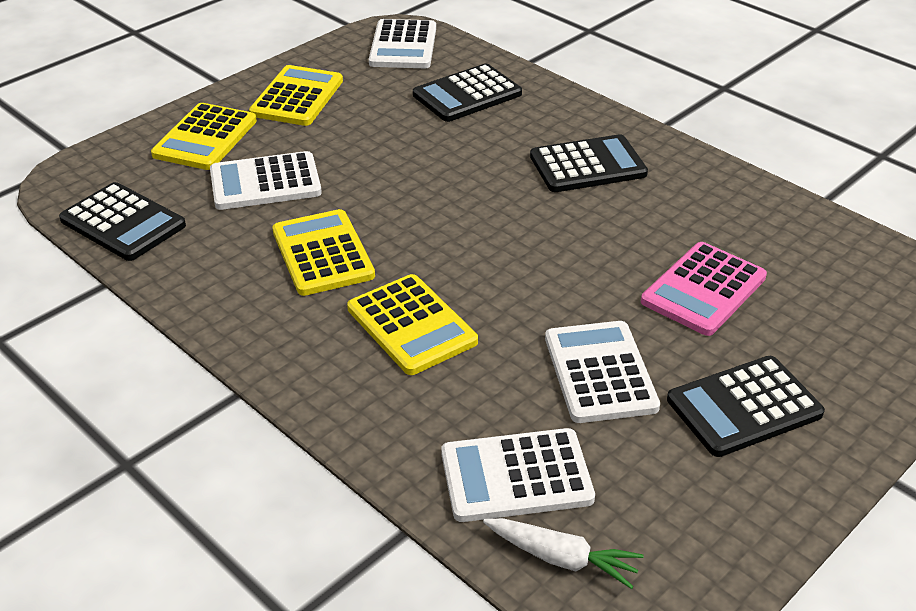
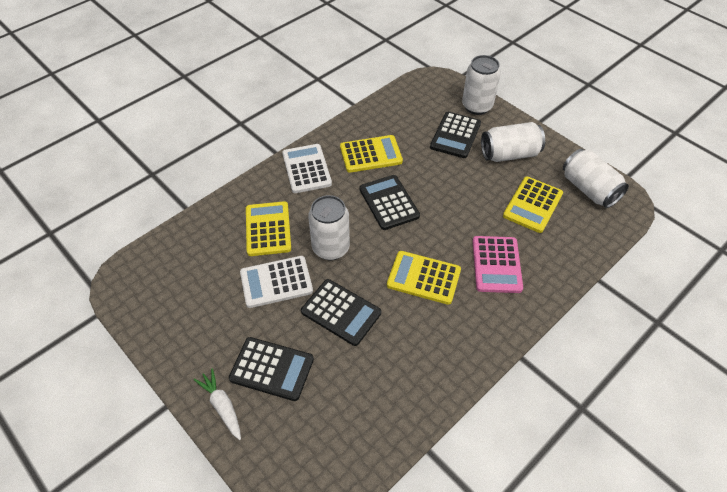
white calculator: [210,151,322,210] [369,19,436,68] [441,428,595,522] [545,321,660,423] = 4 -> [240,256,313,308] [282,144,332,193] = 2
white can: none = 0 -> [308,195,350,260] [462,55,501,115] [481,122,545,162] [563,149,629,208] = 4

